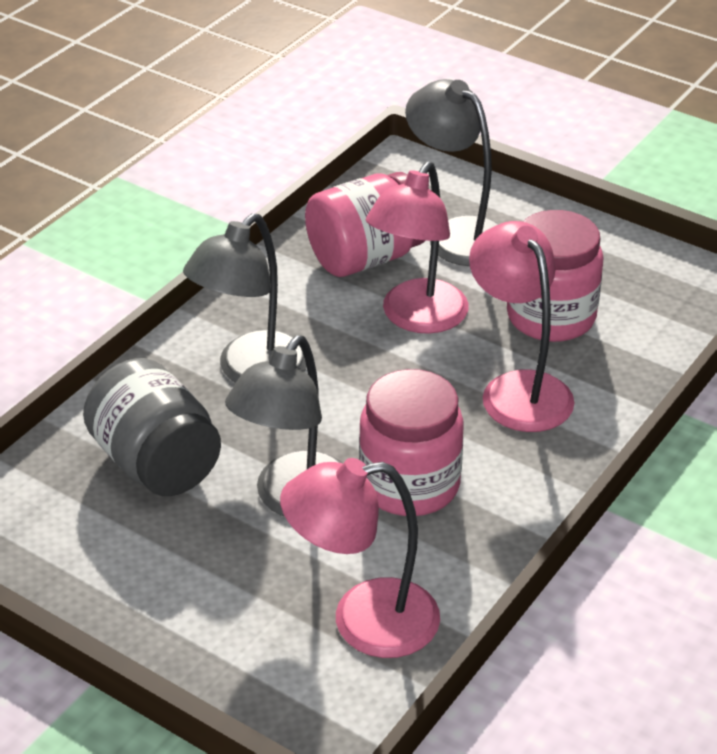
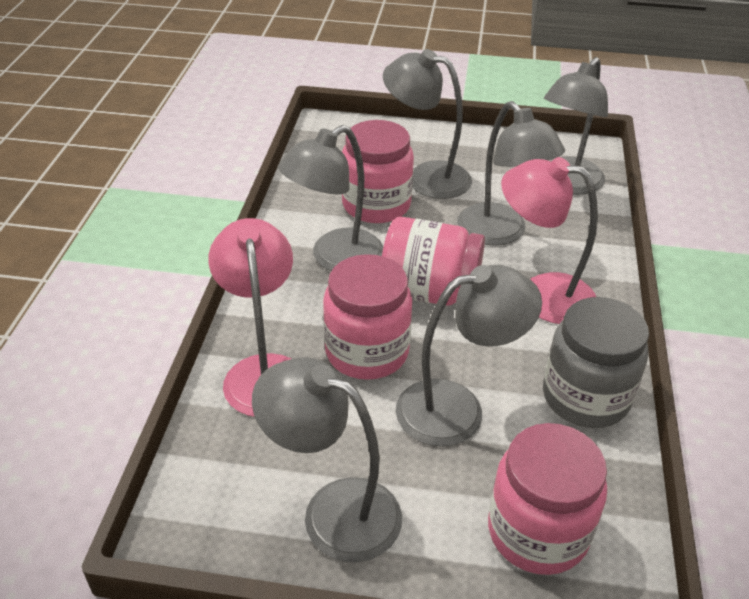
grey lamp: [183,213,307,383] [225,336,342,517] [405,79,499,266] = 3 -> [252,357,402,562] [278,125,383,271] [383,49,472,199] [396,265,542,447] [457,101,565,246] [544,57,608,195] = 6
pink jar: [305,172,426,277] [359,369,464,516] [507,210,604,342] = 3 -> [323,254,412,380] [342,120,414,223] [382,217,485,306] [488,423,607,575] = 4
pink lamp: [280,458,440,658] [366,162,469,334] [469,221,574,432] = 3 -> [208,218,293,417] [501,157,598,324] = 2

